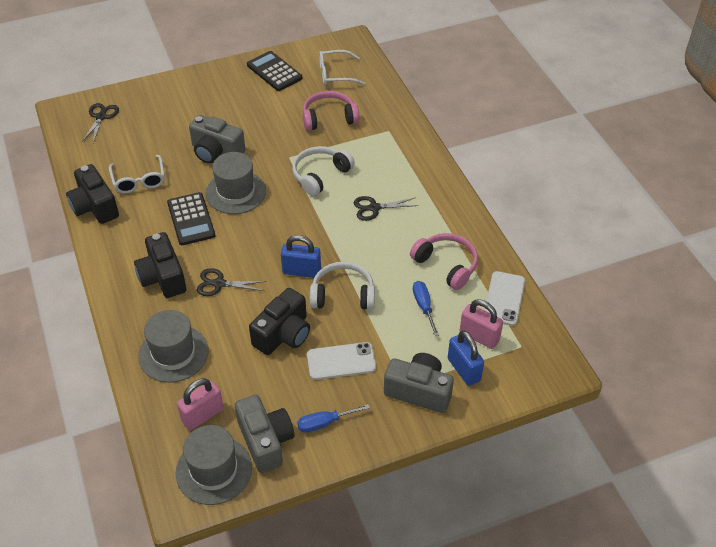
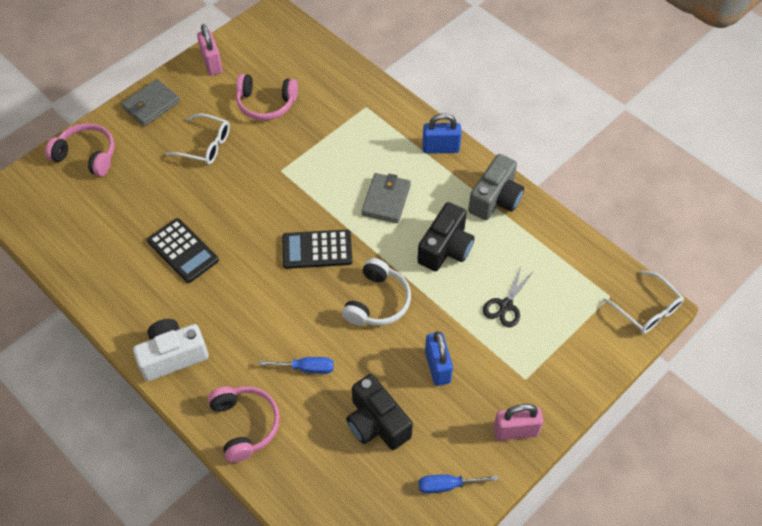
black camera: [66,164,119,224] [134,232,186,298] [249,288,310,355] = 3 -> [346,374,413,450] [417,202,475,271] = 2
black scissors: [82,103,119,143] [197,268,267,296] [354,196,418,221] = 3 -> [483,265,534,327] = 1
grey camera: [189,115,245,164] [235,395,294,473] [384,353,454,413] = 3 -> [468,154,524,220] = 1
grey hat: [138,310,209,383] [176,425,252,505] [206,152,266,214] = 3 -> none = 0
grey wallet: none = 0 -> [121,79,180,126] [362,173,411,223] = 2
pink headphones: [303,91,359,131] [410,233,478,290] = 2 -> [45,123,115,176] [208,386,280,463] [236,74,298,120] = 3
white camera: none = 0 -> [133,319,209,381] = 1
white headphones: [292,146,355,196] [310,262,375,310] = 2 -> [342,258,411,325] = 1
white phone: [307,342,376,380] [484,271,525,326] = 2 -> none = 0

